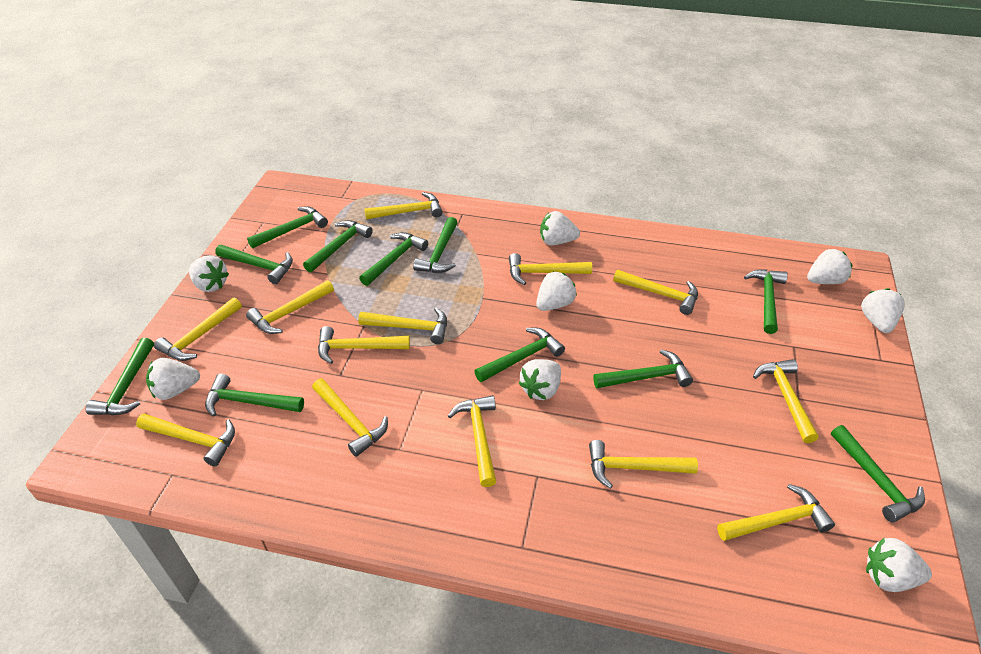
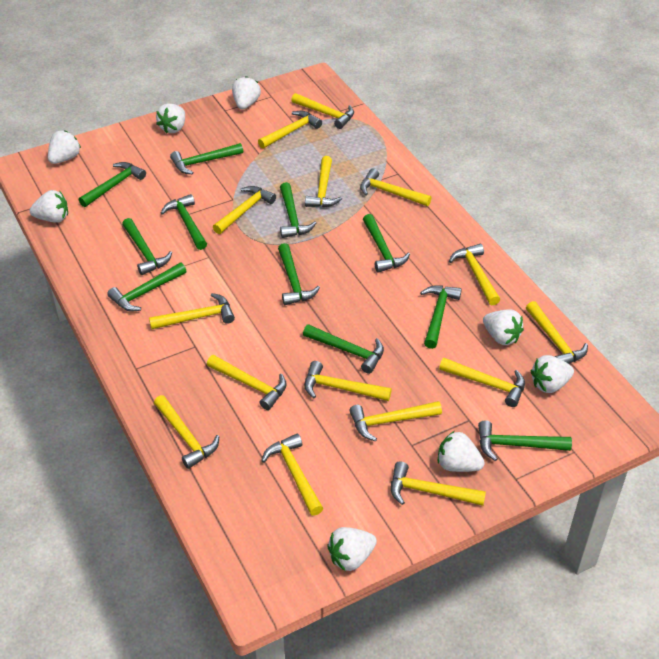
yellow hammer: [136,414,235,466] [154,298,242,361] [246,280,334,334] [312,379,388,457] [318,326,410,364] [358,308,447,344] [364,192,443,219] [448,395,496,487] [509,253,592,285] [589,440,698,489] [613,270,698,315] [717,484,835,541] [753,359,819,443] = 13 -> [149,293,235,330] [154,395,220,469] [207,355,287,410] [213,186,276,234] [258,111,322,149] [262,433,323,516] [291,93,354,129] [304,361,392,401] [305,156,342,207] [349,401,442,442] [360,168,432,206] [391,461,486,506] [439,358,525,407] [449,244,500,305] [526,301,588,364] = 15

